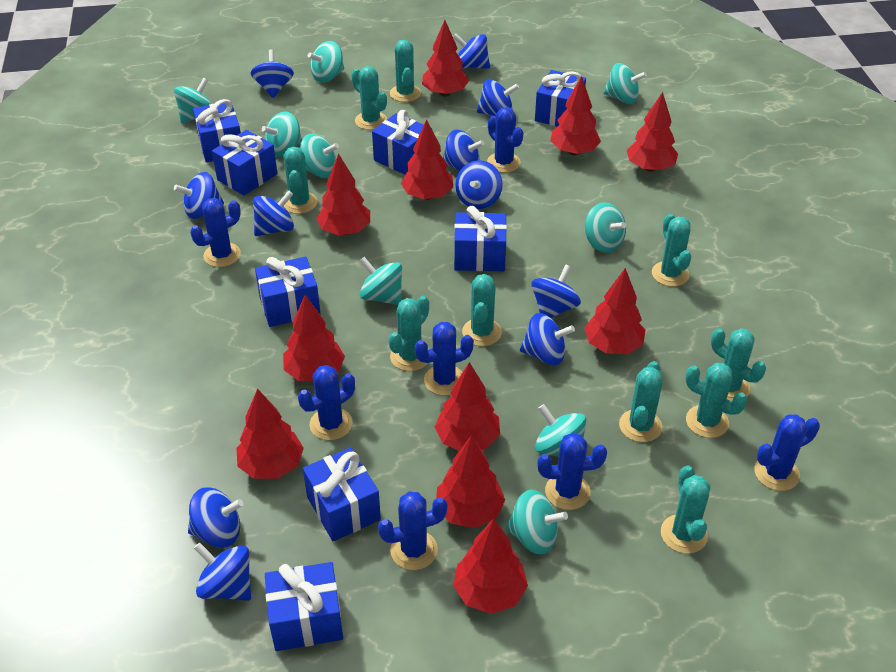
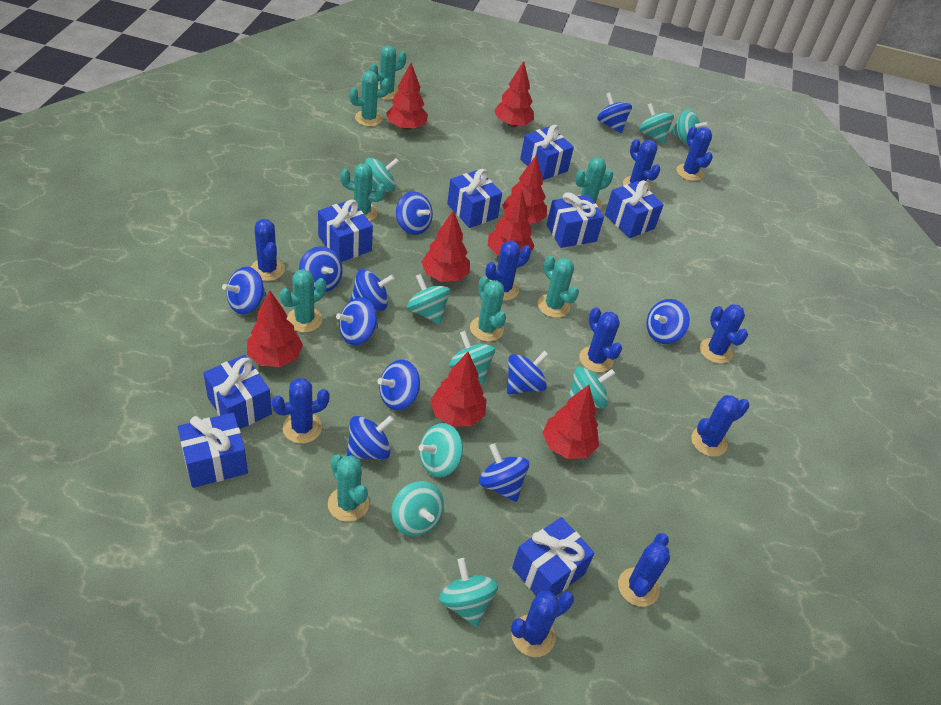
blue cactus: [190,198,241,267] [298,365,355,440] [378,491,447,570] [415,322,474,395] [487,107,523,173] [538,433,607,510] [754,414,820,491] = 7 -> [251,219,285,281] [272,378,330,444] [485,241,531,301] [511,591,574,657] [579,307,622,372] [618,533,670,607] [623,139,660,191] [676,126,713,181] [691,395,749,457] [700,304,748,364] = 10
red tree: [236,389,304,479] [283,295,345,382] [316,153,370,235] [401,119,453,200] [422,20,469,97] [435,362,500,451] [436,435,505,528] [453,518,528,614] [550,76,601,155] [585,268,645,354] [627,92,678,172] = 11 -> [247,291,303,367] [386,63,428,130] [421,210,470,282] [430,352,486,427] [488,189,535,256] [494,61,534,127] [502,155,547,223] [543,385,599,459] = 8
turquoise cactus: [283,147,317,214] [351,66,387,130] [389,296,429,371] [390,40,421,102] [462,274,502,346] [619,361,663,442] [652,214,691,287] [661,465,710,554] [685,363,747,438] [711,328,766,401] = 10 -> [280,269,326,332] [328,455,369,522] [340,163,386,221] [349,71,390,127] [370,46,406,100] [470,276,506,342] [538,255,579,318] [575,157,613,210] = 8

